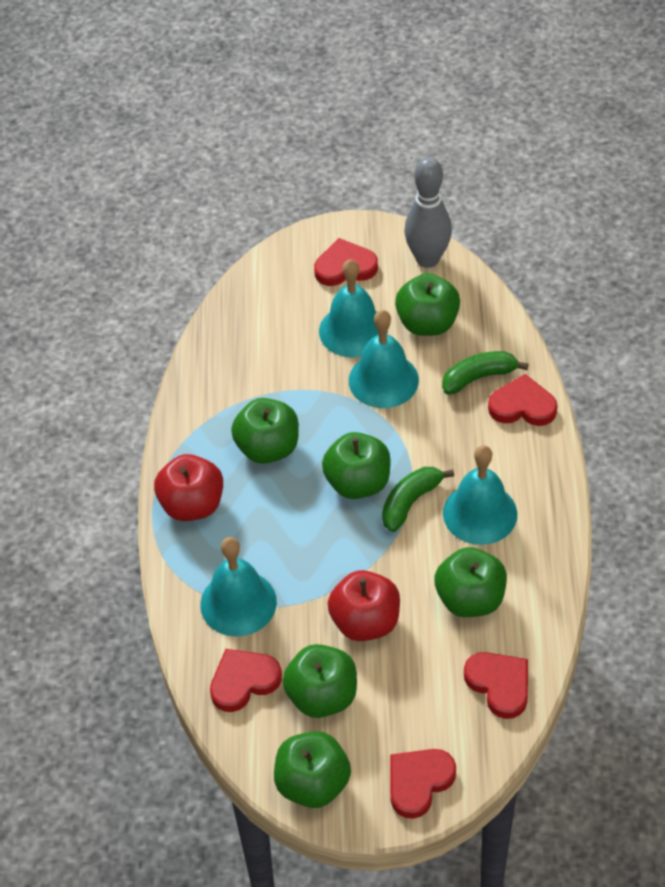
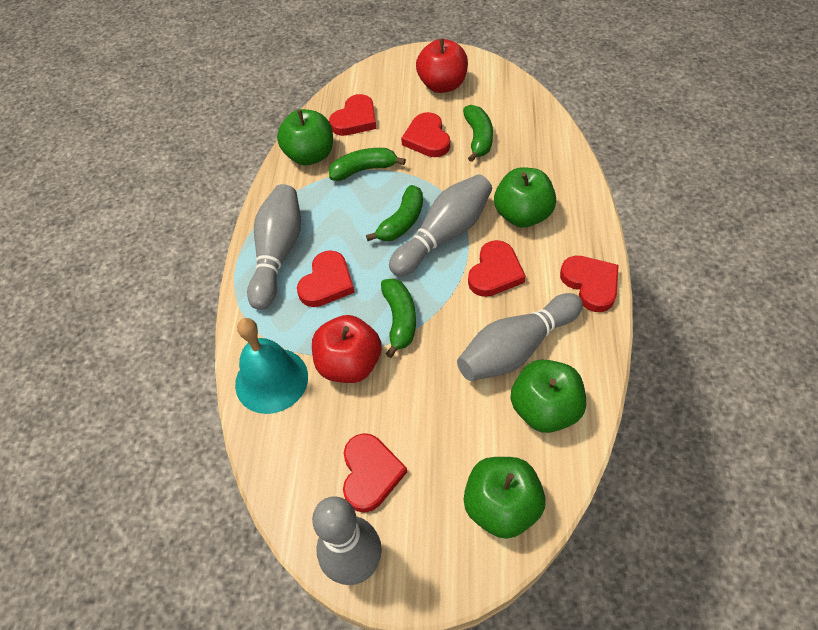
green apple: [231,398,299,464] [274,731,351,808] [283,644,357,718] [322,432,391,499] [395,273,460,336] [434,547,507,617] = 6 -> [277,109,333,165] [464,457,546,539] [494,167,556,228] [511,360,586,433] = 4
green banana: [382,467,454,532] [442,351,528,395] = 2 -> [329,148,406,181] [366,185,423,241] [381,278,416,358] [463,105,493,162] = 4
grey bowling pin: [404,157,452,268] = 1 -> [247,184,301,310] [312,496,382,585] [389,174,492,276] [457,293,583,381] = 4
red heart: [210,649,282,712] [314,238,378,286] [390,749,456,819] [464,652,528,719] [488,374,557,426] = 5 -> [297,250,355,307] [329,94,376,136] [343,433,407,512] [401,112,450,157] [468,240,526,297] [560,256,619,312] = 6
turquoise bell: [200,537,277,637] [319,259,388,358] [349,310,419,408] [443,445,517,545] = 4 -> [235,318,308,414] = 1

